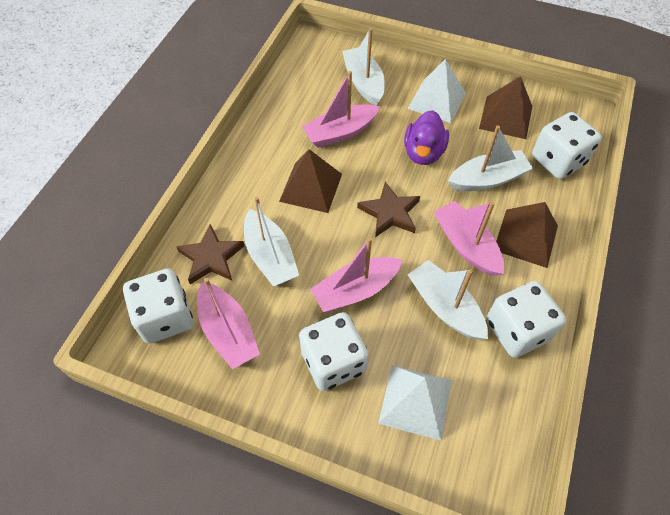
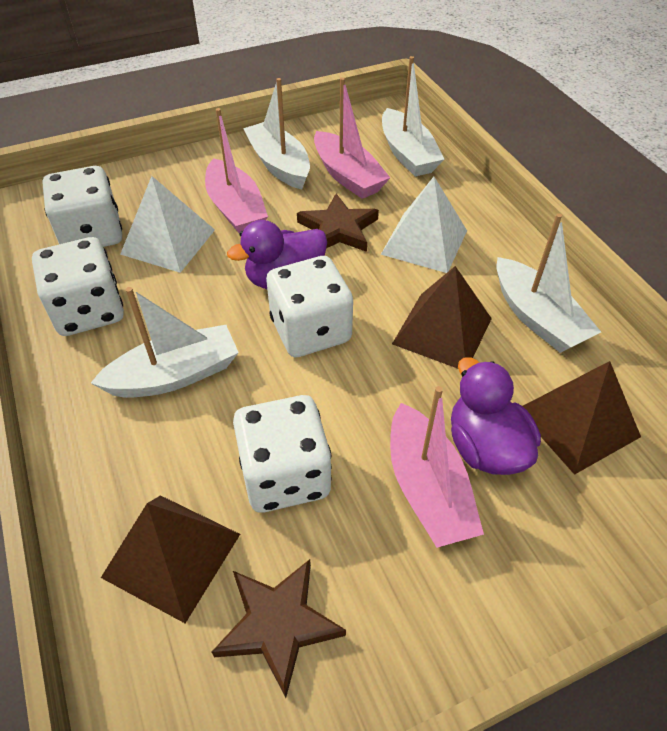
pink boat: [197,278,260,369] [302,71,380,148] [310,237,402,312] [434,201,504,276] = 4 -> [205,108,268,234] [314,77,390,199] [390,386,484,548] = 3
purple duck: [404,110,449,165] = 1 -> [227,220,327,290] [451,357,541,475] = 2

